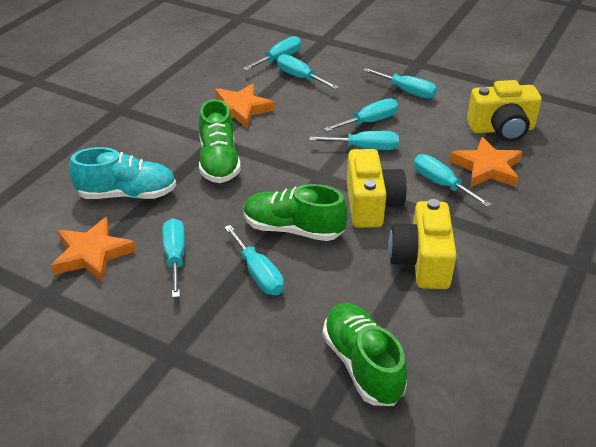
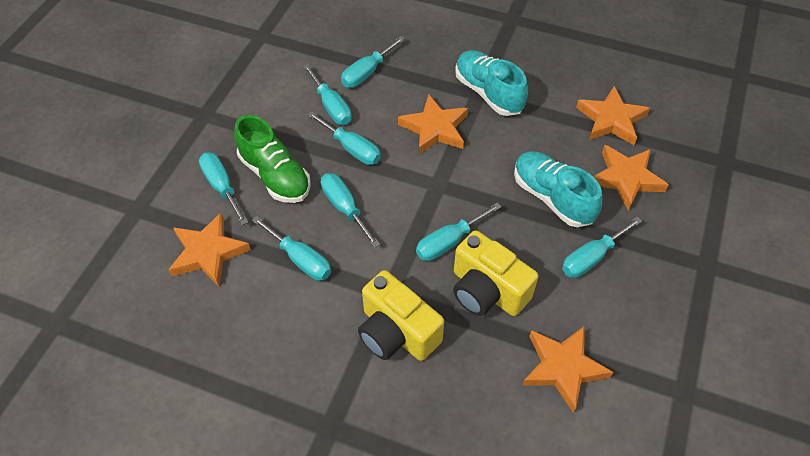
green shoe: [199,99,241,183] [244,184,348,241] [323,303,407,406] = 3 -> [234,115,311,203] = 1
orange star: [51,217,136,282] [215,84,274,128] [450,137,522,187] = 3 -> [168,212,251,286] [398,94,468,154] [522,326,613,413] [576,86,650,145] [593,145,669,210] = 5
turquoise shoe: [69,147,176,199] = 1 -> [455,50,528,116] [514,152,603,227] = 2
yellow camera: [347,149,407,228] [389,199,457,289] [467,80,542,142] = 3 -> [358,270,444,361] [453,230,539,316] = 2

